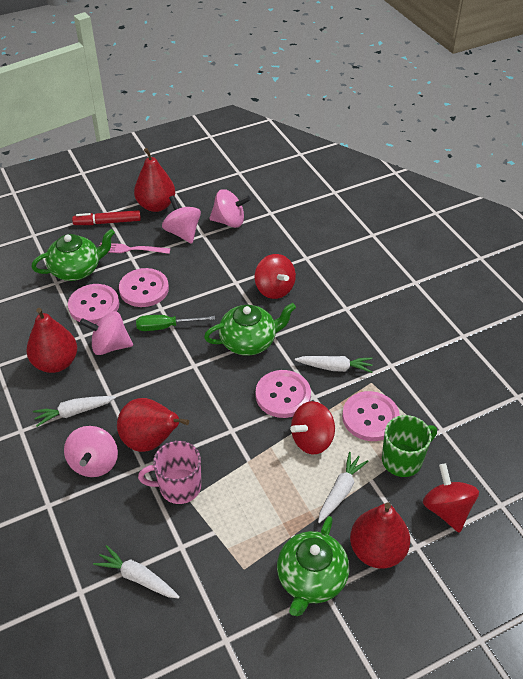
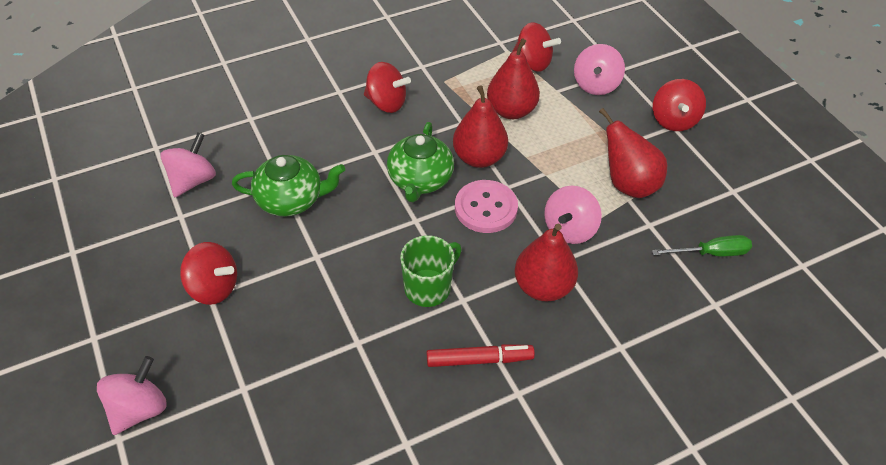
green teapot: [32,229,115,281] [204,303,296,356] [277,516,349,616] = 3 -> [232,155,345,217] [387,122,454,202] = 2
pink button: [68,284,119,324] [119,268,169,307] [256,370,311,418] [342,391,400,441] = 4 -> [455,180,518,233] = 1
pink fork: [100,243,171,254] = 1 -> none = 0
pink mug: [138,441,201,504] = 1 -> none = 0
red spinning top: [255,254,296,299] [290,401,335,454] [423,463,479,533] = 3 -> [180,242,237,305] [364,62,411,113] [512,22,561,72] [653,79,706,131] = 4
white carrot: [33,396,116,427] [93,545,180,598] [295,356,372,373] [318,452,368,523] = 4 -> none = 0

